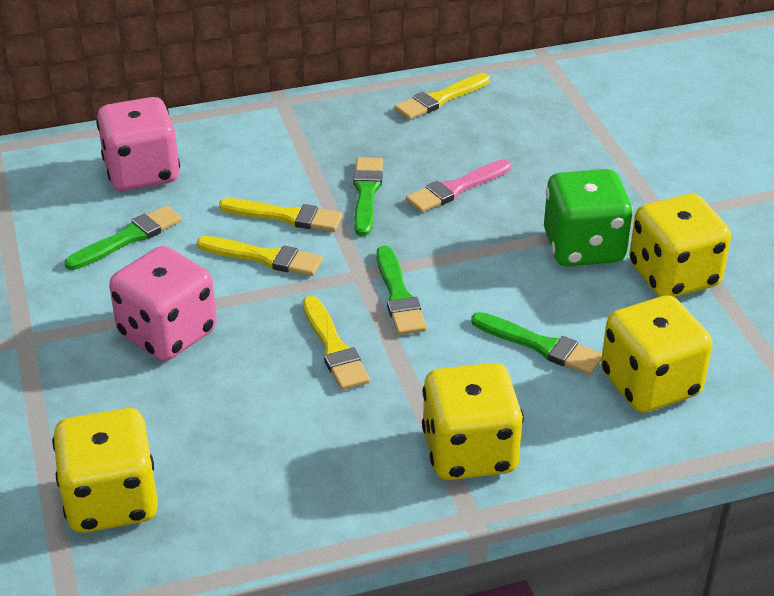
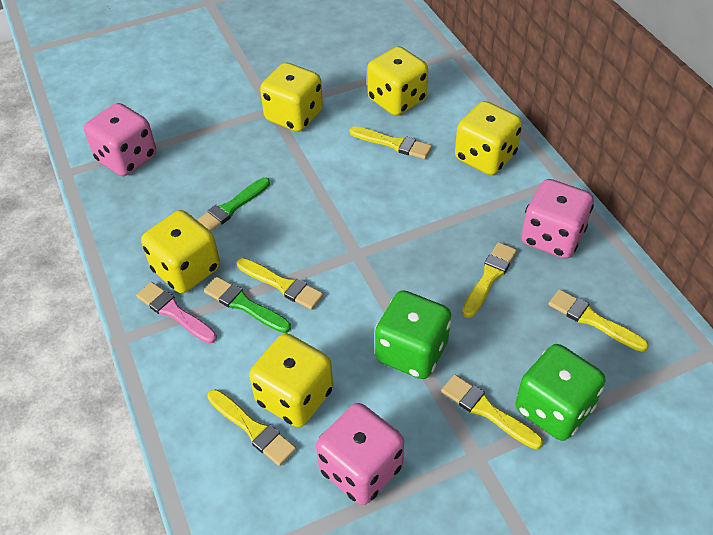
green brush: [64,205,182,270] [353,157,383,236] [377,246,427,335] [471,312,602,375] = 4 -> [197,177,270,231] [204,277,291,333] = 2
green dice: [544,169,633,266] = 1 -> [375,290,451,379] [515,344,606,441] = 2
pink dice: [96,97,180,191] [109,246,217,361] = 2 -> [84,103,156,176] [316,403,404,505] [521,179,594,259] = 3
yellow brush: [197,236,323,276] [219,198,343,232] [303,296,370,390] [395,73,490,120] = 4 -> [207,389,296,466] [237,258,324,310] [349,126,432,159] [441,375,543,449] [462,242,517,318] [548,289,649,352] = 6
yellow dice: [52,408,158,533] [422,363,524,480] [601,295,713,413] [629,194,731,297] = 4 -> [141,210,220,293] [249,333,333,427] [260,63,323,132] [367,46,428,116] [455,101,522,175] = 5

